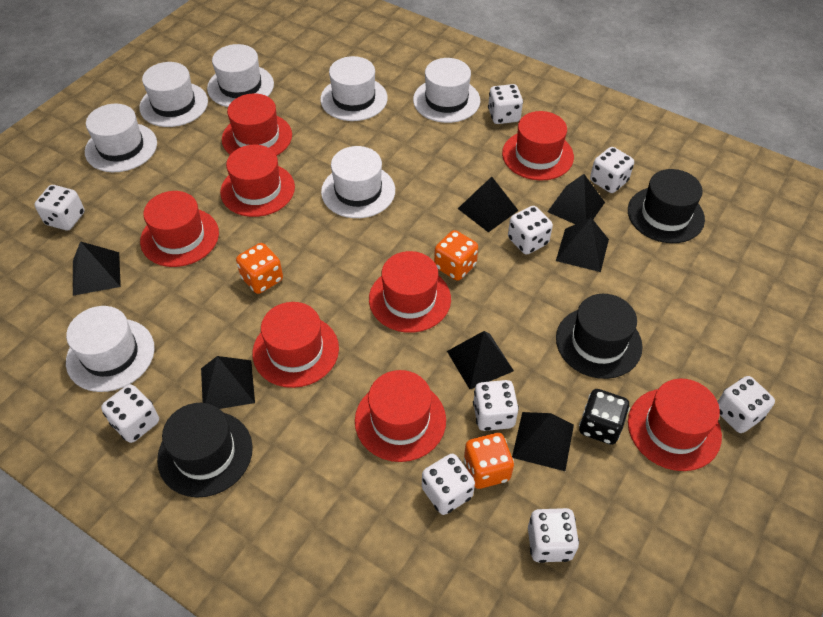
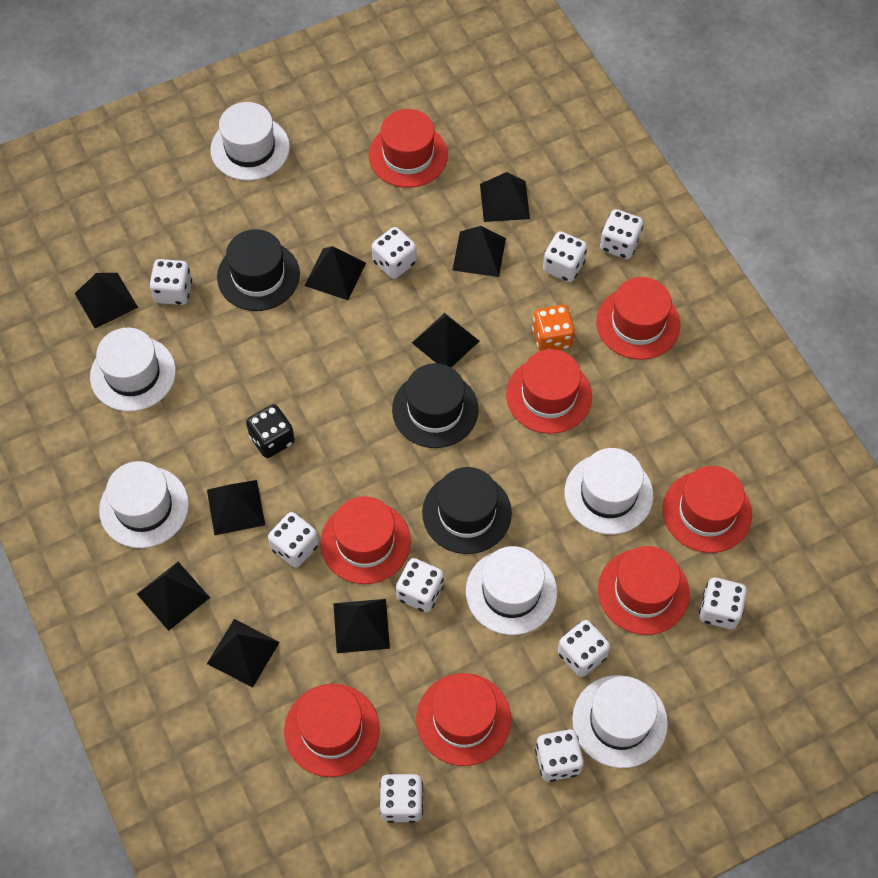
black pyramid: [73,241,121,296] [201,356,255,409] [447,331,514,389] [458,177,519,232] [512,412,574,471] [547,174,605,224] [556,218,609,272] = 7 -> [74,273,138,328] [137,562,210,631] [207,480,265,535] [207,619,280,688] [304,246,366,300] [333,599,390,653] [412,313,479,368] [453,226,506,277] [480,172,530,222] = 9
orange dice: [236,243,283,294] [434,230,478,281] [464,433,514,489] = 3 -> [532,305,575,351] = 1
white dice: [34,185,85,230] [101,384,159,443] [422,454,475,515] [473,380,519,431] [488,84,523,124] [508,206,553,254] [528,508,579,563] [590,147,634,193] [717,376,775,433] = 9 -> [149,259,192,305] [268,512,319,568] [372,227,417,279] [380,774,423,823] [396,558,444,612] [535,729,584,782] [543,231,587,282] [558,620,610,677] [600,209,643,259] [699,577,747,629] = 10
white hat: [66,306,155,392] [85,104,157,172] [139,62,208,127] [207,44,274,107] [320,56,388,121] [321,146,395,218] [413,58,480,123] = 7 -> [90,328,176,412] [99,461,189,548] [210,102,290,181] [466,546,557,635] [564,448,653,535] [572,675,668,768] = 6

